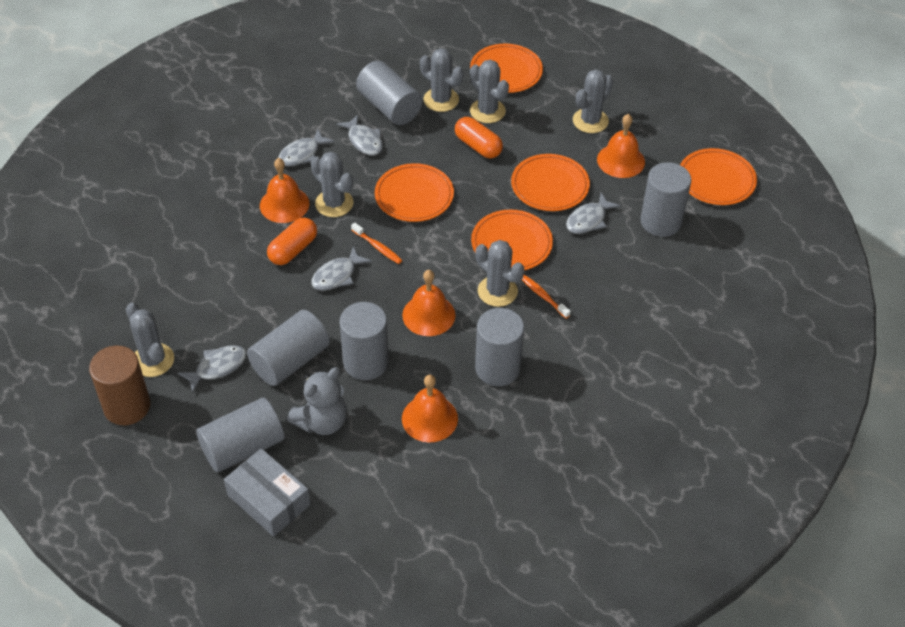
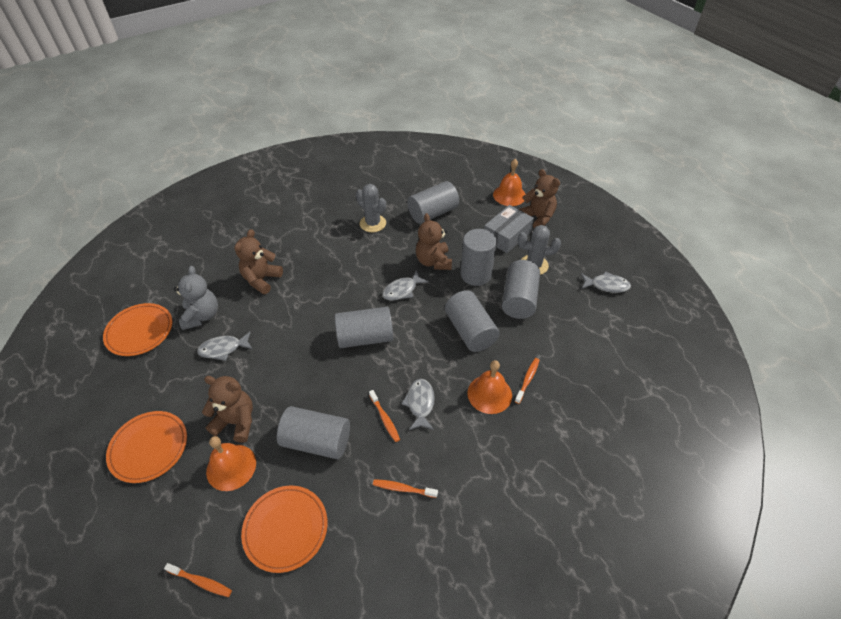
brown cylinder: [89,346,150,425] = 1 -> none = 0
brown teddy bear: none = 0 -> [202,376,253,443] [234,229,283,294] [416,213,452,270] [519,169,560,228] = 4
grey cactus: [126,303,174,377] [311,152,353,217] [420,48,464,112] [470,60,509,123] [475,240,524,307] [573,69,613,133] = 6 -> [356,184,386,232] [518,225,561,275] = 2
grey fish: [178,345,247,393] [278,129,335,167] [311,246,372,291] [336,114,383,155] [566,193,621,234] = 5 -> [197,332,252,361] [382,270,429,301] [401,379,435,430] [581,271,631,293] = 4
orange bell: [260,158,310,223] [402,270,455,336] [402,375,458,442] [597,114,645,178] = 4 -> [206,436,256,491] [467,360,512,414] [493,159,525,206] = 3
orange capsule: [267,217,317,265] [455,117,503,158] = 2 -> none = 0
orange plate: [375,163,454,222] [470,44,543,93] [471,210,553,270] [511,154,590,211] [680,148,757,205] = 5 -> [103,303,172,356] [106,411,187,483] [241,486,328,573] = 3
orange toothbrush: [351,222,402,264] [521,275,571,319] = 2 -> [164,563,232,597] [369,390,400,442] [373,479,438,498] [515,358,539,404] = 4

